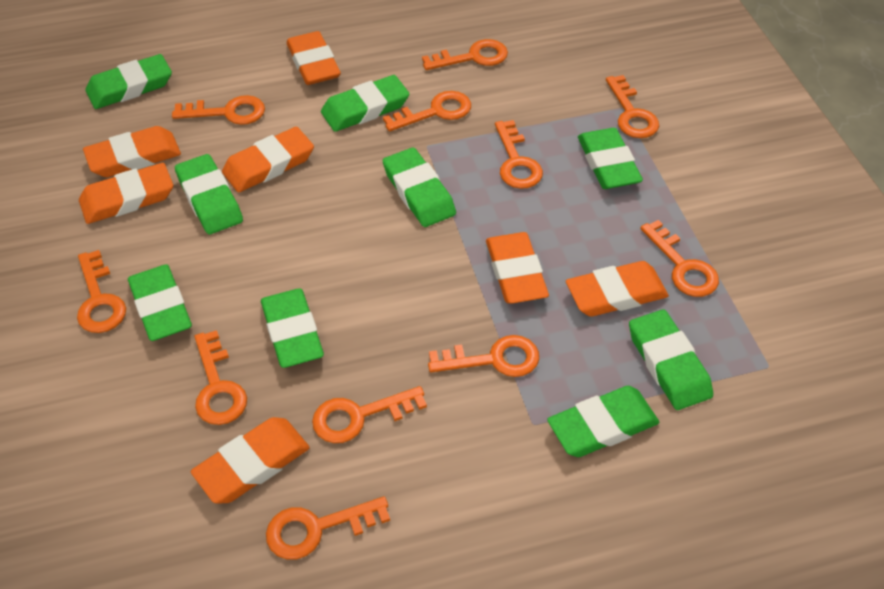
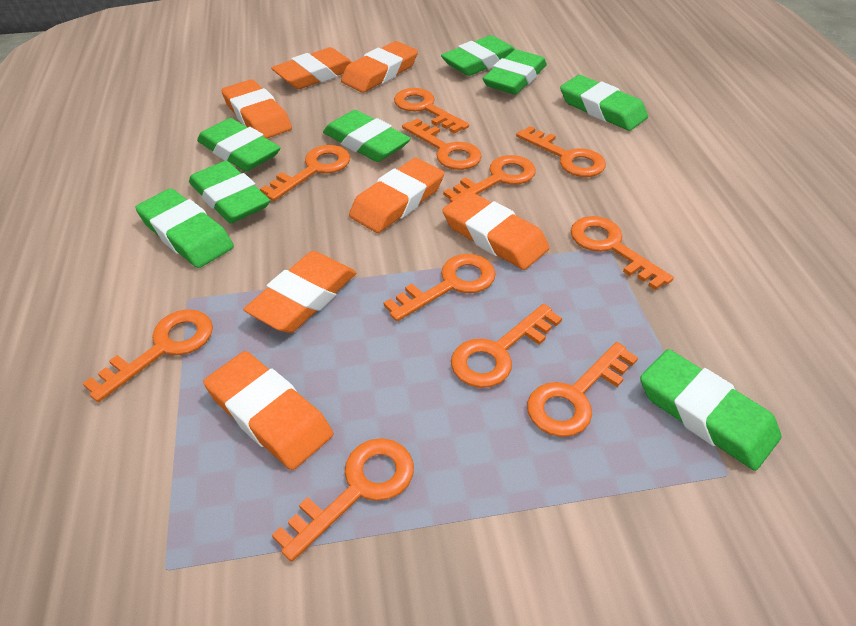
green eraser: [85,54,172,109] [128,264,192,341] [175,154,243,234] [261,288,324,368] [321,75,409,132] [383,147,456,227] [547,386,659,457] [578,128,643,189] [629,309,713,410] = 9 -> [135,189,234,268] [189,161,270,223] [197,118,281,172] [323,110,411,162] [441,35,515,76] [483,49,547,95] [560,75,648,131] [640,349,781,471] = 8

